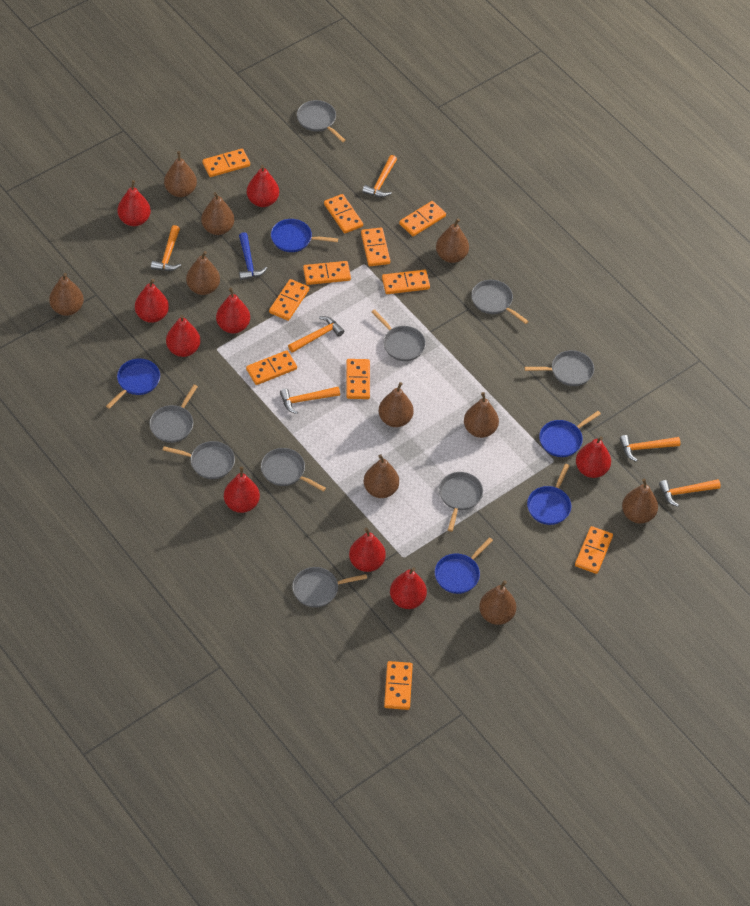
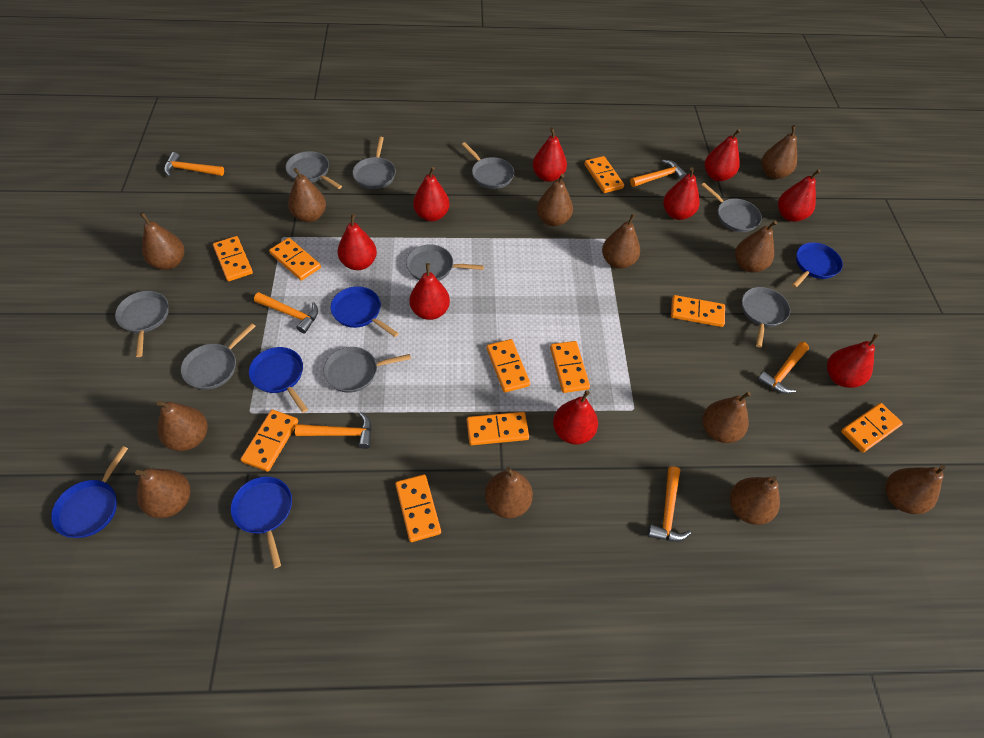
blue hammer: [239,232,267,280] = 1 -> none = 0
brown pear: [49,273,84,316] [164,151,197,197] [186,251,220,295] [201,192,234,235] [364,454,399,498] [379,382,414,427] [436,218,469,263] [464,392,499,438] [479,580,516,625] [622,479,658,524] = 10 -> [135,469,190,518] [140,212,184,270] [156,401,208,451] [288,168,326,222] [485,467,533,518] [537,174,573,226] [602,213,640,269] [703,391,751,443] [730,476,780,525] [735,221,777,272] [762,125,797,179] [885,465,945,514] = 12
orange domino: [203,149,250,177] [246,350,297,385] [269,279,309,321] [303,261,351,285] [324,194,363,233] [346,359,370,399] [361,228,390,266] [382,270,430,294] [384,661,413,710] [399,201,446,236] [575,526,613,574] = 11 -> [213,236,253,281] [241,410,298,472] [269,238,321,281] [395,474,441,542] [467,412,529,445] [487,339,530,393] [550,341,590,393] [584,156,624,193] [671,295,725,327] [841,403,903,453] = 10

